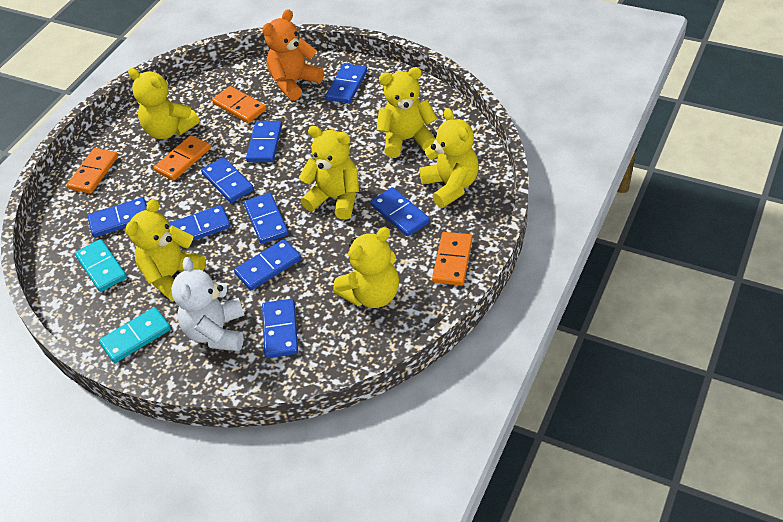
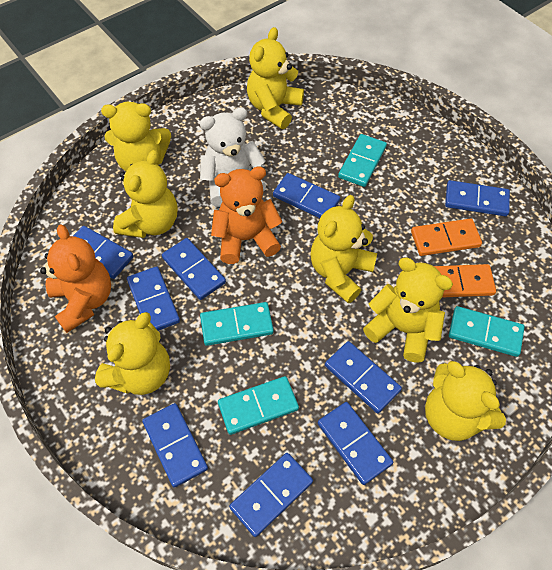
orange domino: [67,148,118,193] [154,135,211,181] [212,86,266,123] [432,232,473,286] = 4 -> [411,218,482,256] [434,264,496,298] = 2
orange teddy bear: [262,9,324,101] = 1 -> [40,224,111,333] [211,167,283,264] = 2
turquoise domino: [75,239,127,292] [99,307,171,363] = 2 -> [200,302,274,346] [218,376,299,435] [338,134,387,187] [449,306,525,357] = 4
yellow teddy bear: [125,199,206,301] [128,68,200,139] [299,126,359,219] [333,227,399,308] [376,67,438,158] [419,108,479,208] = 6 -> [95,312,170,395] [101,102,171,171] [113,150,177,238] [247,27,304,129] [310,195,377,303] [363,257,453,363] [425,361,506,441] = 7

